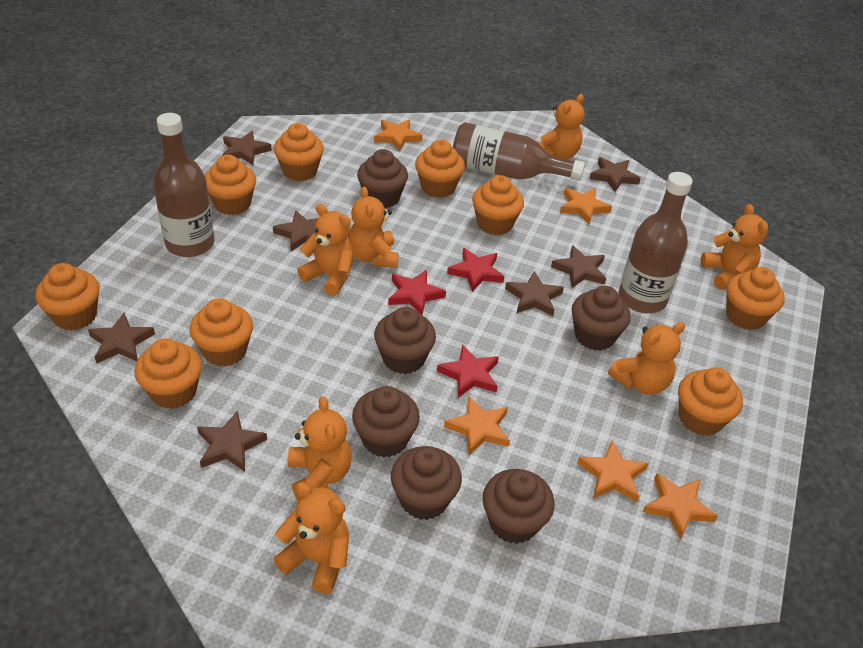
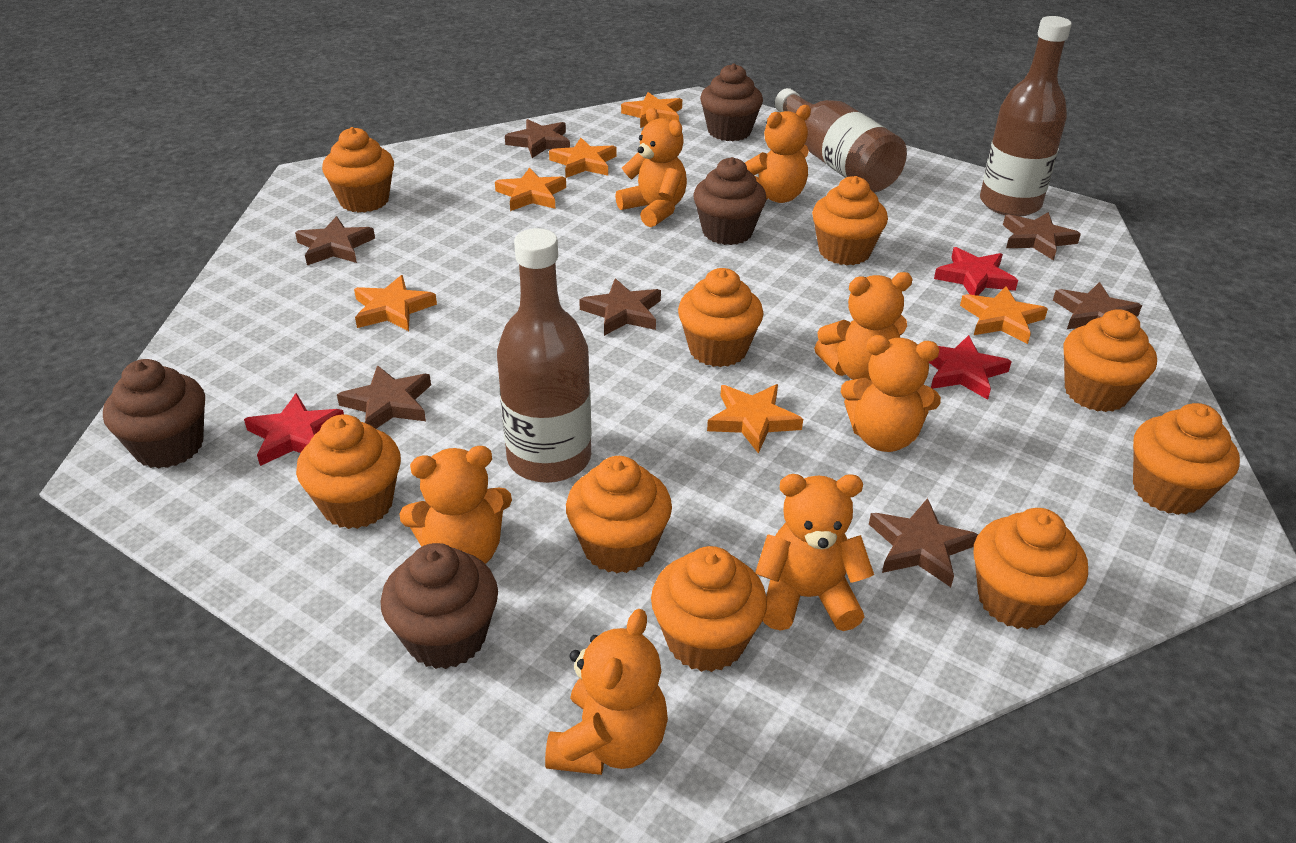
brown cupcake: [352,386,420,457] [357,149,408,208] [374,307,436,374] [391,446,462,520] [482,469,555,544] [572,286,631,351] = 6 -> [103,359,205,469] [381,543,498,669] [694,157,767,245] [700,63,763,141] = 4
orange star: [374,120,422,151] [444,396,510,455] [560,188,612,224] [578,441,649,502] [643,473,718,540] = 5 -> [354,275,437,331] [495,168,566,211] [549,138,617,178] [621,92,682,128] [707,384,803,454] [960,286,1048,344] = 6

